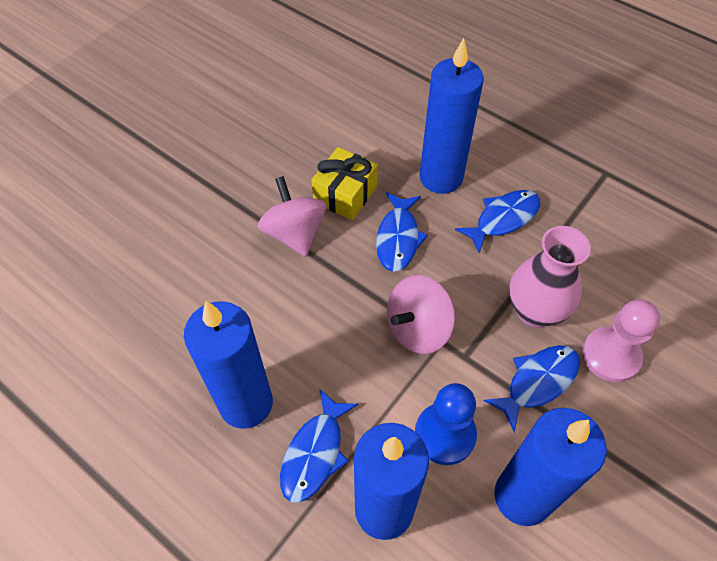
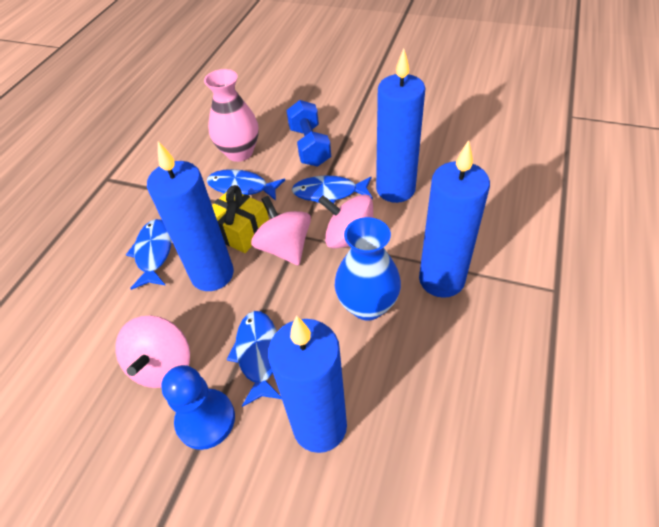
blue dumbbell: none = 0 -> [286,100,331,167] = 1
blue vase: none = 0 -> [335,217,401,321] = 1
pink pawn: [582,299,660,383] = 1 -> none = 0
pink spinning top: [258,176,326,257] [387,275,455,354] = 2 -> [115,316,190,388] [251,196,311,265] [318,194,374,249] = 3

